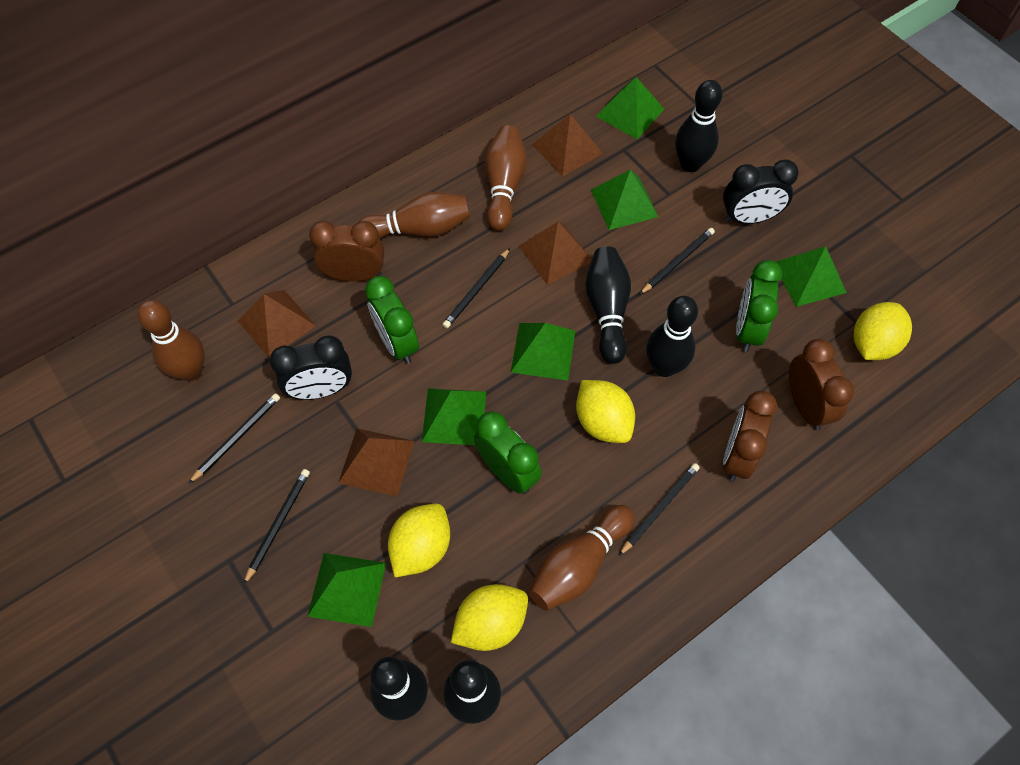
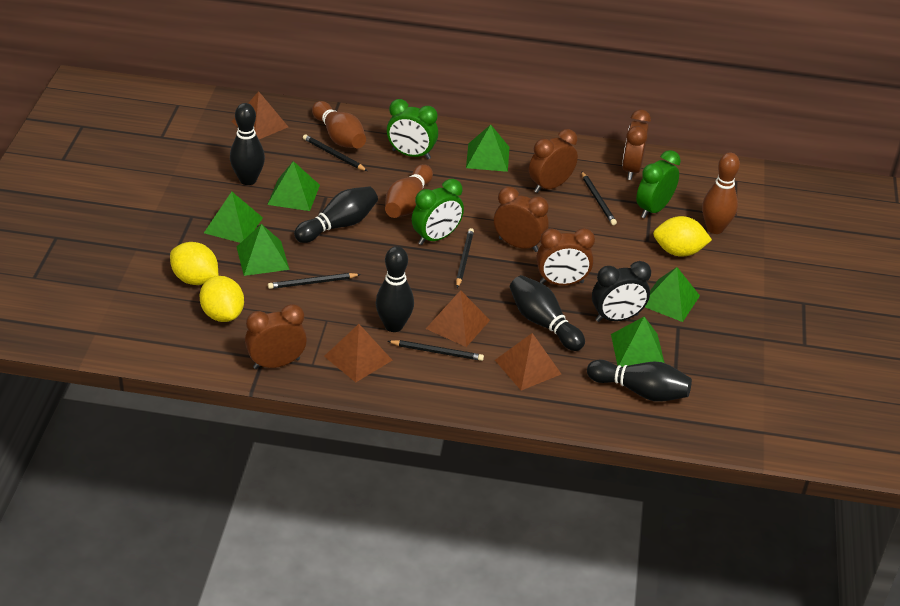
black clock: [270,336,352,400] [723,159,799,224] = 2 -> [592,261,651,322] = 1
brown bowling pin: [137,300,205,381] [357,192,470,239] [485,125,527,231] [529,505,634,611] = 4 -> [312,101,366,148] [385,164,433,218] [702,153,740,234] = 3
brown clock: [309,221,384,282] [723,391,778,481] [789,339,854,430] = 3 -> [245,304,307,369] [494,187,549,252] [529,129,578,193] [537,228,595,286] [622,109,651,180] = 5
yellow lemon: [388,504,450,577] [451,584,528,651] [576,380,635,443] [854,302,912,360] = 4 -> [170,242,218,285] [200,276,244,322] [653,216,712,257] = 3

